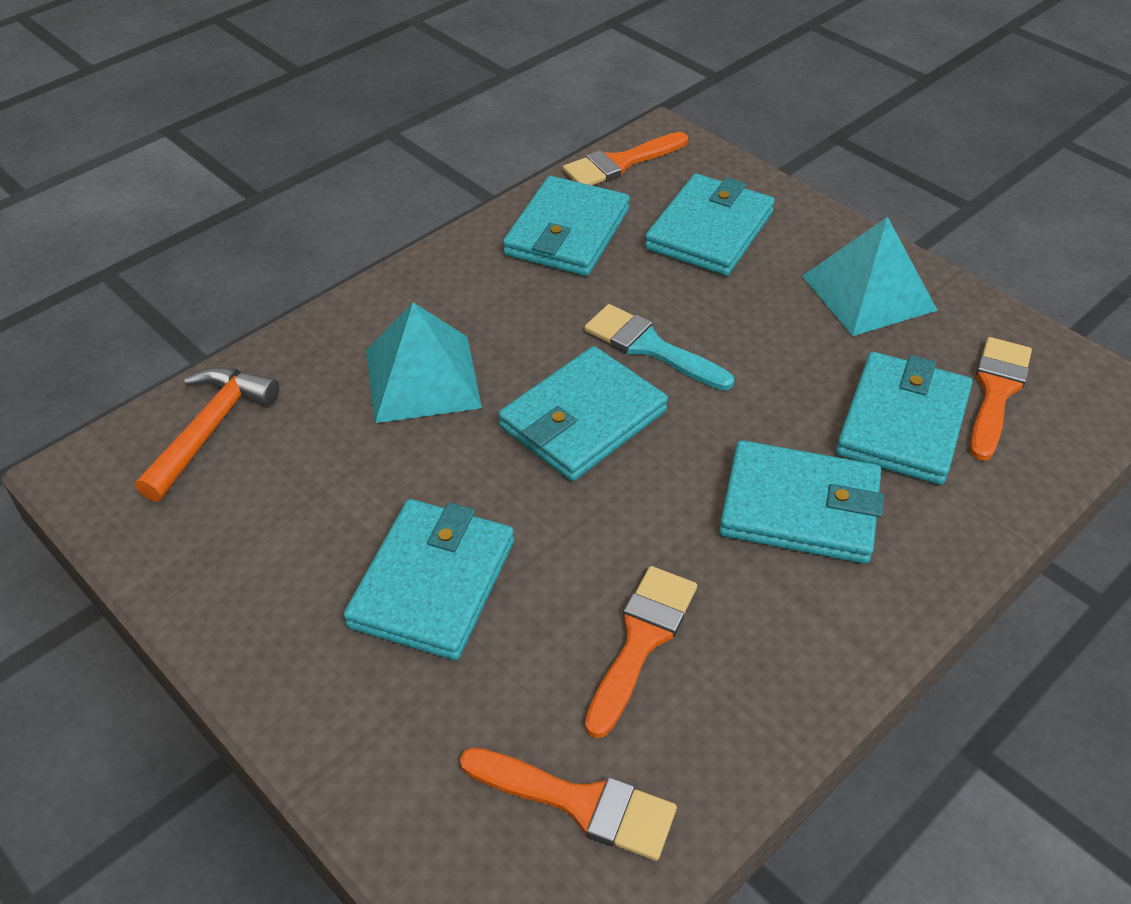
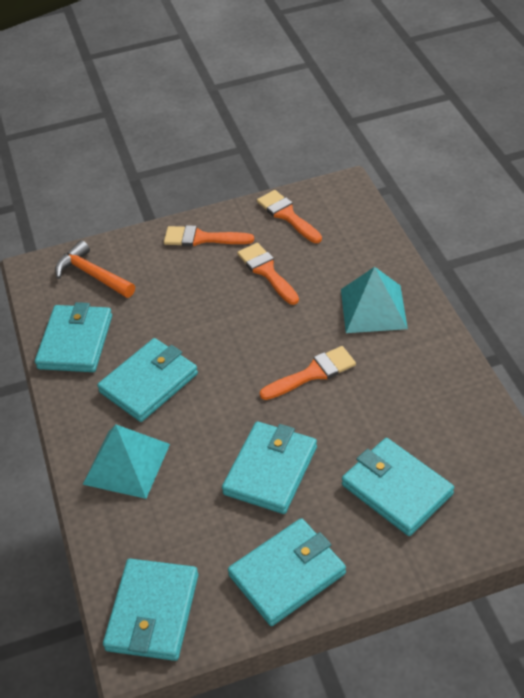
turquoise brush: [584,304,734,391] = 1 -> none = 0

